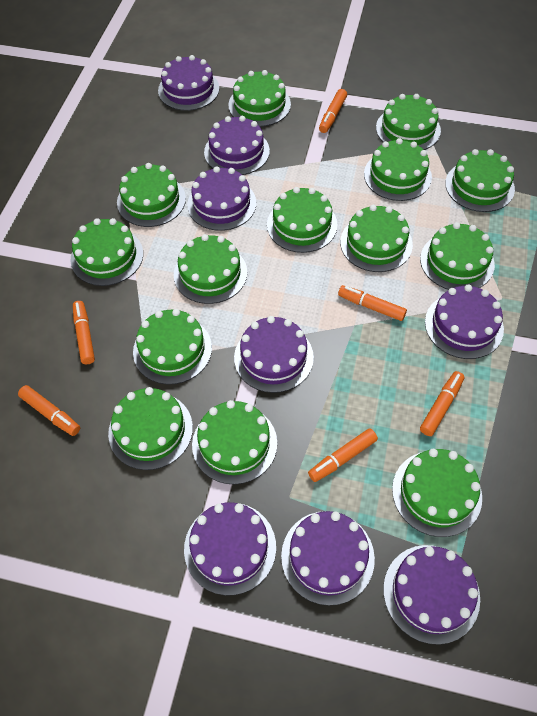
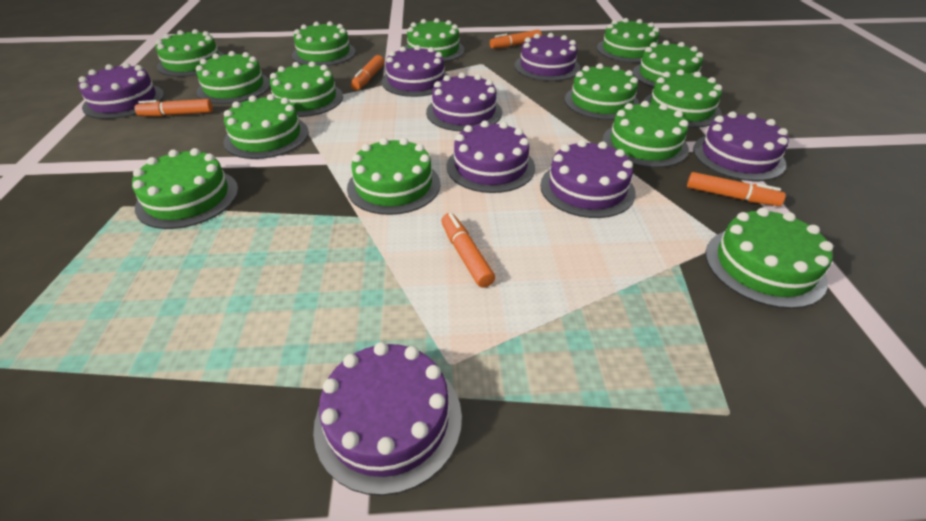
orange marker: [18,385,80,436] [73,301,95,364] [308,428,378,482] [319,89,347,133] [338,285,407,321] [420,371,464,436] = 6 -> [135,99,213,116] [351,55,384,90] [441,213,495,288] [490,30,542,49] [687,172,786,206] = 5

